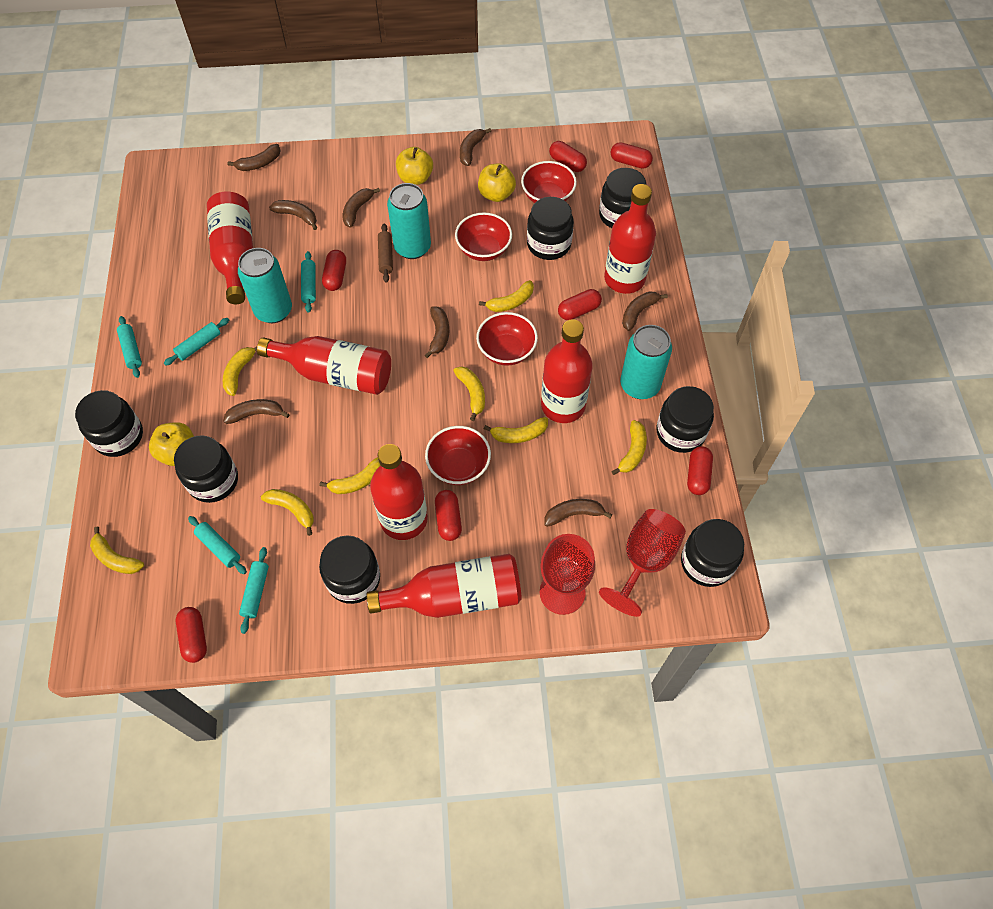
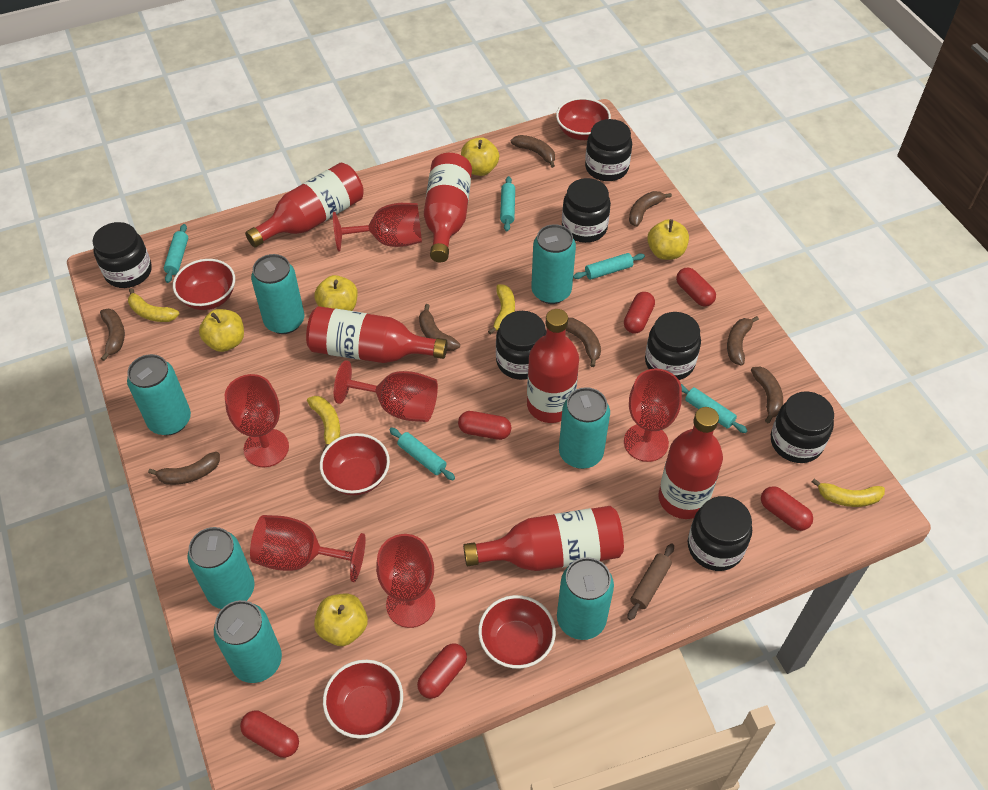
red bowl: [425,426,491,485] [455,213,512,261] [476,312,538,366] [521,161,577,203] = 4 -> [173,259,235,310] [320,433,390,495] [323,660,403,739] [478,595,556,669] [556,98,611,140] = 5
red capsule: [176,607,207,663] [322,250,346,291] [435,490,462,541] [549,141,587,172] [558,289,602,320] [611,142,653,169] [687,446,713,495] = 7 -> [240,711,299,758] [417,643,467,699] [458,411,511,440] [624,292,655,333] [676,267,716,307] [761,486,813,531] = 6
red goblet: [540,534,595,615] [599,509,686,617] = 2 -> [225,374,289,467] [250,515,366,582] [333,203,422,252] [334,360,438,422] [376,534,435,628] [624,369,682,462] = 6
turquoise can: [238,248,292,323] [387,183,431,259] [620,325,672,399] = 3 -> [127,354,191,435] [187,527,254,609] [214,600,282,683] [251,254,304,334] [531,224,576,304] [557,557,614,640] [559,387,610,469] = 7
yellow apple: [149,422,194,466] [396,147,433,185] [478,163,516,202] = 3 -> [199,309,244,352] [314,275,358,311] [314,594,368,646] [461,137,499,176] [647,219,689,260] = 5
yellow banana: [90,527,144,574] [223,347,257,396] [261,489,314,536] [319,457,381,494] [453,366,485,421] [479,280,534,312] [484,417,548,443] [612,420,647,475] = 8 -> [128,288,179,322] [307,396,340,451] [488,284,515,335] [812,478,885,507] = 4

